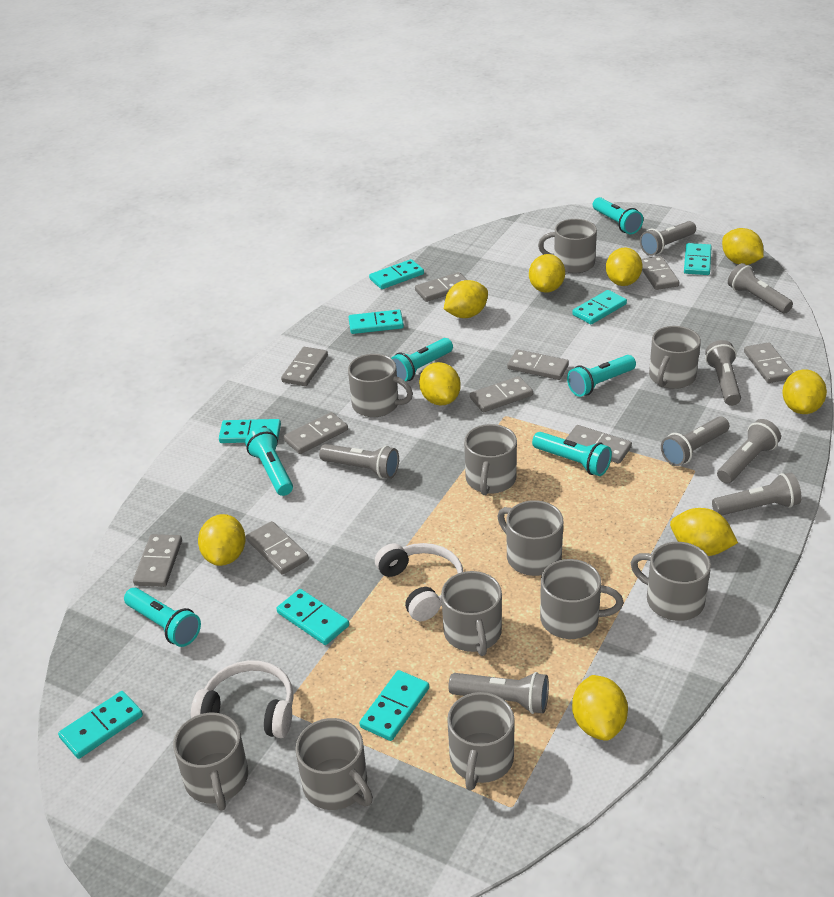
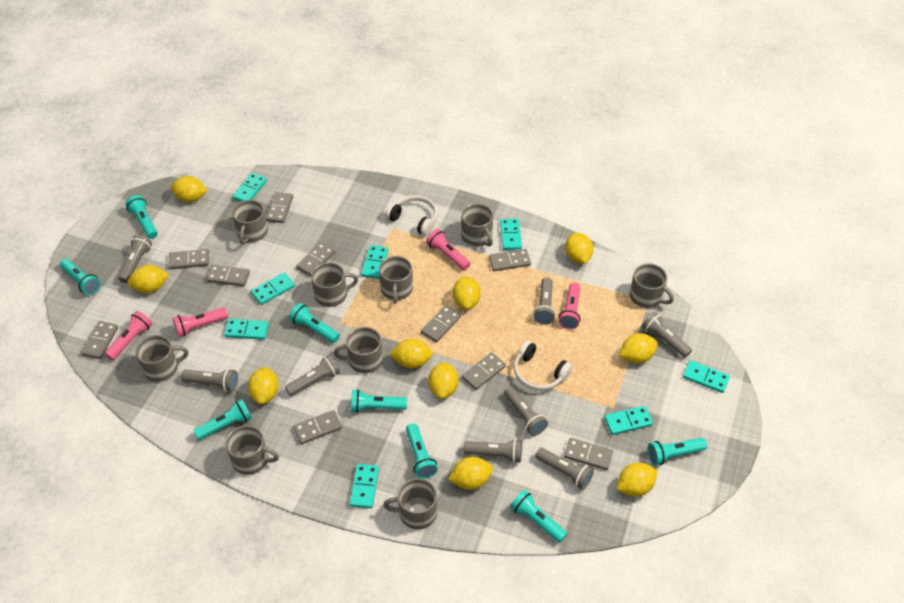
grey mug: [173,713,248,811] [295,718,373,810] [348,354,413,417] [441,571,502,656] [447,692,515,791] [464,424,517,495] [497,500,563,576] [538,219,597,273] [540,559,623,639] [631,542,711,621] [649,326,701,389] = 11 -> [135,335,188,382] [226,425,279,475] [232,200,268,244] [311,262,358,307] [334,327,383,373] [379,256,413,304] [383,478,437,529] [461,204,493,246] [630,263,674,308] = 9
pink flashlight: none = 0 -> [105,311,152,360] [172,307,228,337] [426,229,471,270] [558,282,581,329] = 4
turquoise flashlight: [124,588,201,647] [245,427,293,496] [391,338,453,381] [532,432,612,476] [567,355,636,397] [593,197,643,234] = 6 -> [60,259,101,295] [125,195,158,239] [193,399,252,440] [289,303,340,343] [351,389,407,413] [406,423,438,479] [510,490,567,543] [648,438,707,465] = 8
yellow lemon: [198,514,246,566] [419,362,461,405] [444,280,488,318] [529,254,565,293] [572,675,628,741] [606,248,643,286] [670,508,738,556] [722,228,764,265] [782,369,827,414] = 9 -> [128,265,169,293] [170,176,208,202] [248,367,279,404] [390,339,433,368] [428,362,459,399] [448,457,493,490] [453,276,481,309] [565,233,593,263] [617,463,657,496] [619,333,658,363] = 10

